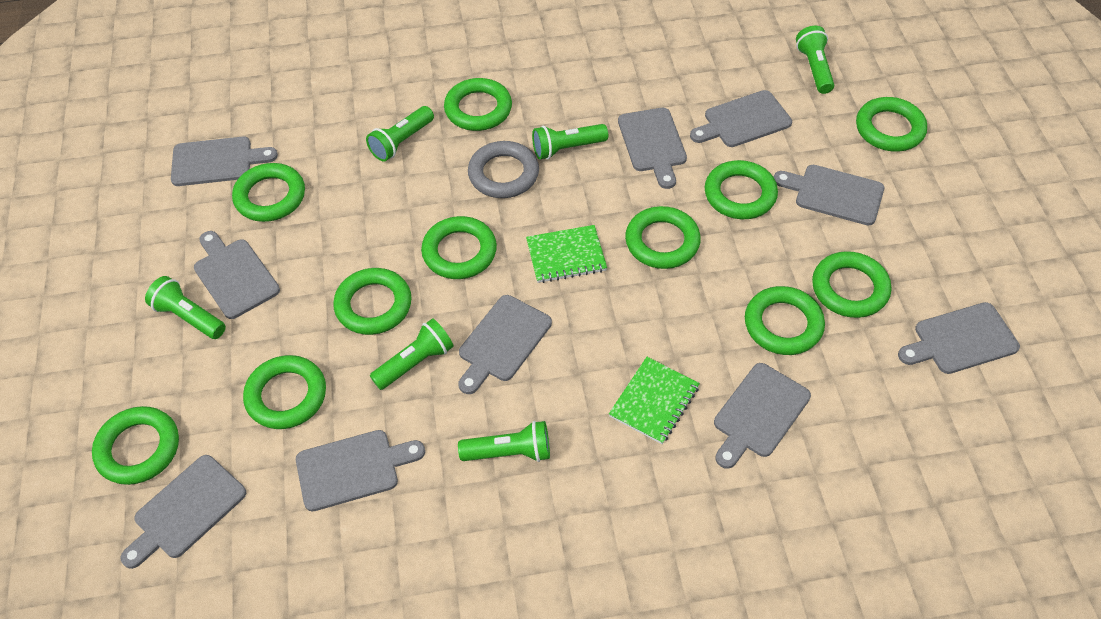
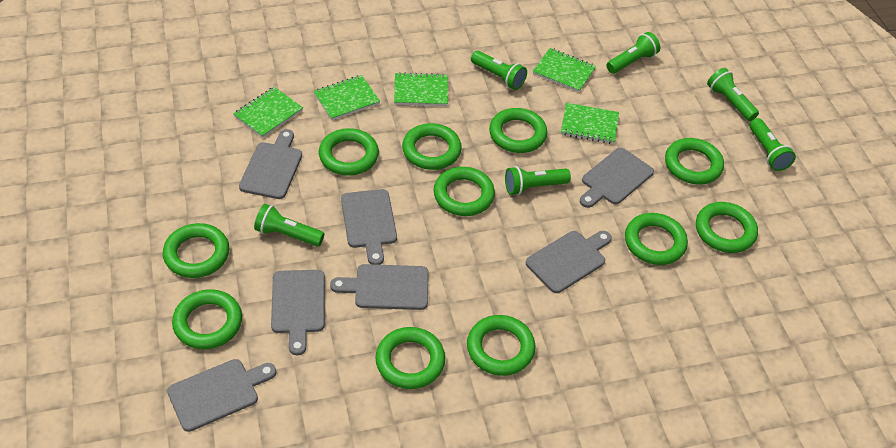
green notebook: [526,225,607,283] [609,357,700,444] = 2 -> [234,87,303,138] [314,75,380,120] [394,72,448,106] [533,48,596,92] [561,103,619,144] = 5
grey cutting board: [121,455,246,569] [171,137,278,186] [194,231,280,319] [296,430,425,511] [458,295,552,394] [618,108,687,189] [690,90,792,147] [714,363,811,469] [774,165,884,225] [898,302,1020,374] = 10 -> [167,359,276,432] [239,129,302,199] [271,270,325,355] [330,264,429,310] [341,189,397,265] [526,231,612,293] [580,148,654,208] = 7
grey ring: [468,141,539,198] = 1 -> none = 0

